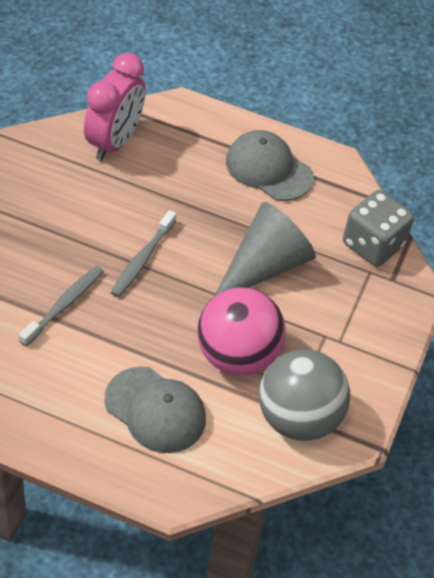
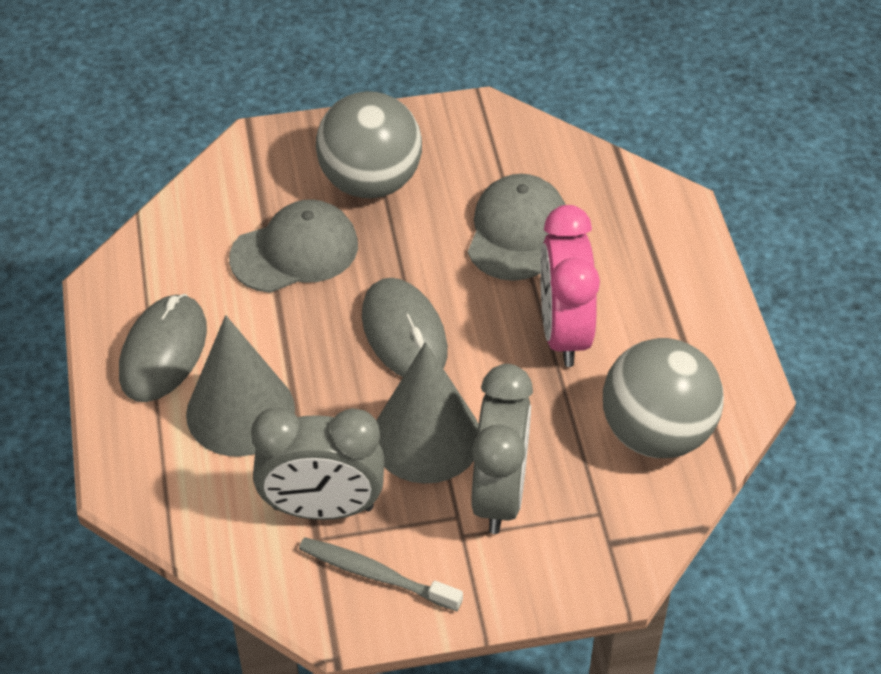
grey ball: [259,349,350,441] = 1 -> [316,91,422,198] [603,338,724,458] = 2
grey clock: none = 0 -> [251,407,384,520] [471,364,533,534] = 2
grey cone: [215,202,316,296] = 1 -> [186,315,295,457] [377,342,478,484] = 2
grey dice: [343,190,414,267] = 1 -> none = 0
grey mouse: none = 0 -> [119,294,207,402] [362,278,448,377] = 2
grey toothbrush: [19,266,103,346] [110,210,176,297] = 2 -> [299,537,463,611] = 1
pink ball: [197,287,286,376] = 1 -> none = 0

